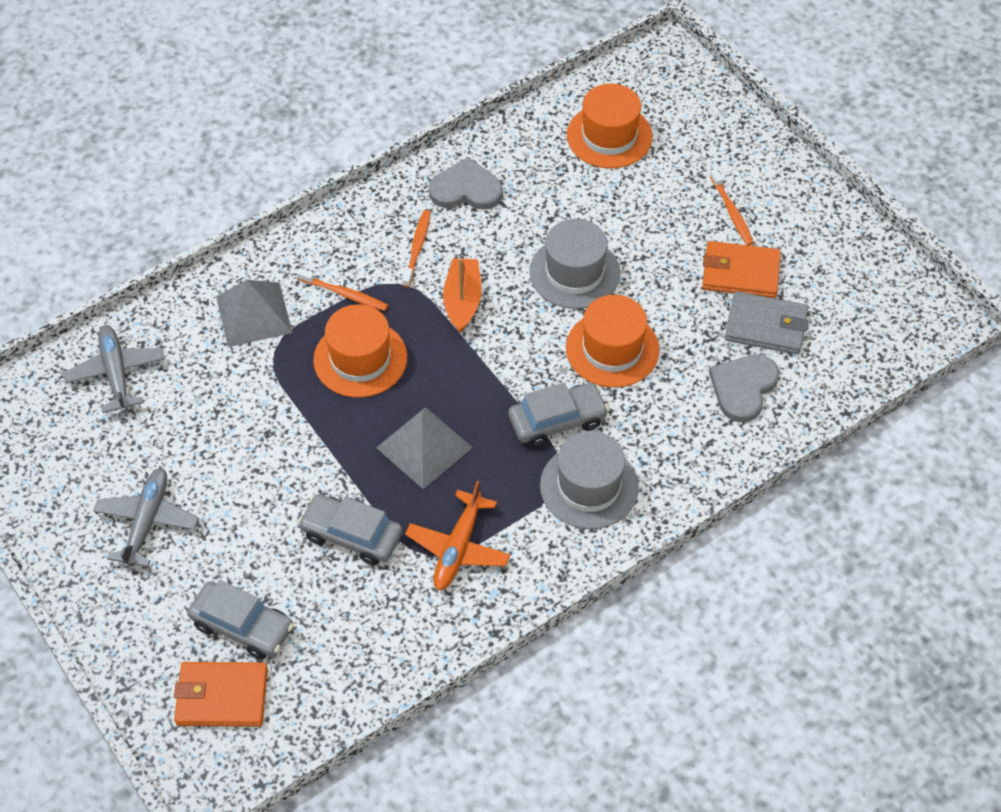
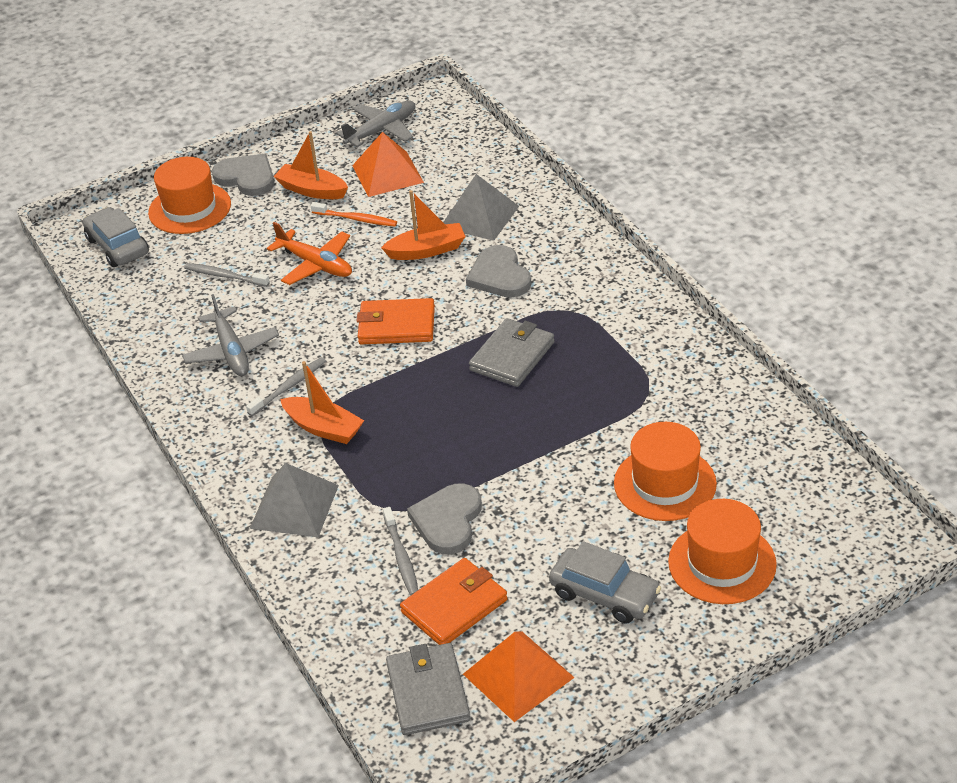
grey car: [188,580,294,659] [298,494,403,565] [508,383,609,447] = 3 -> [83,207,149,267] [549,541,661,624] = 2
grey hat: [530,219,620,309] [540,431,639,529] = 2 -> none = 0
grey heart: [429,157,503,210] [709,355,779,422] = 2 -> [212,154,274,196] [407,484,482,554] [466,245,531,298] = 3
grey toothbrush: none = 0 -> [184,263,270,287] [246,357,326,416] [383,507,418,595] = 3
grey wallet: [725,291,808,354] = 1 -> [386,643,470,735] [469,318,554,387] = 2
orange boat: [443,258,482,333] = 1 -> [273,131,348,199] [280,361,364,444] [381,190,466,260] = 3
orange pyramid: none = 0 -> [352,132,424,197] [463,632,575,722] = 2
orange toothbrush: [297,268,388,311] [402,210,431,287] [710,169,754,246] = 3 -> [311,202,397,227] = 1

